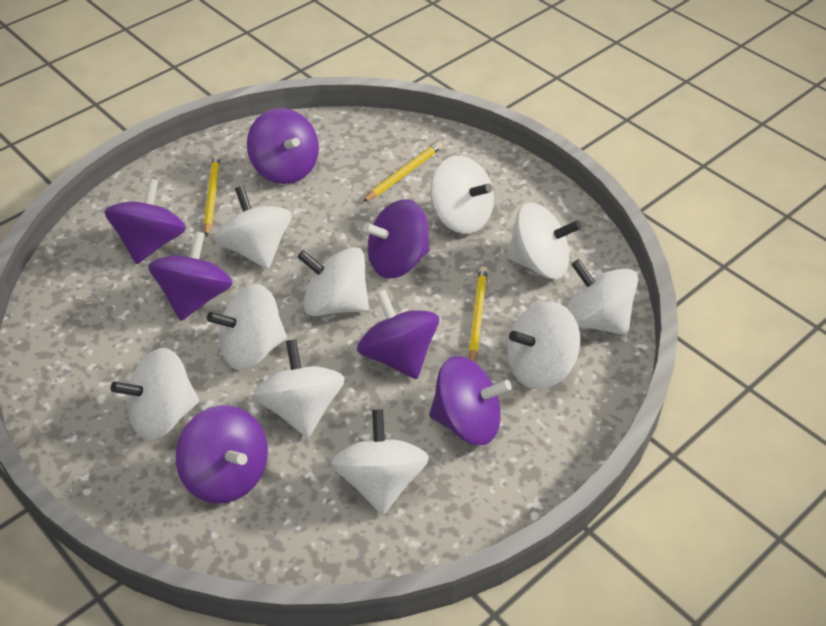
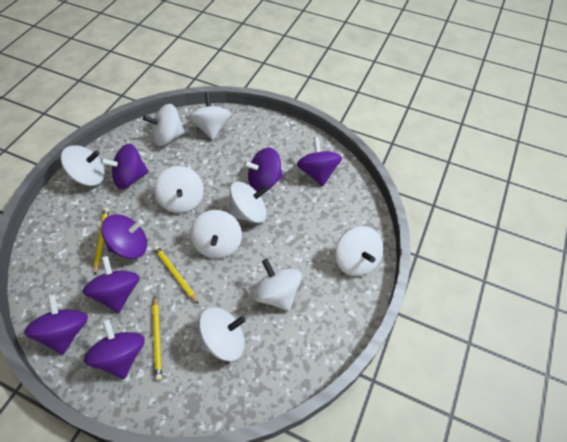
white spinning top: [111,348,199,441] [207,284,287,370] [214,186,292,269] [253,339,345,438] [297,247,369,316] [331,409,429,515] [430,156,494,234] [506,203,581,279] [507,302,580,389] [566,259,638,335] = 10 -> [61,145,105,186] [143,104,186,146] [154,166,204,213] [188,93,231,140] [190,210,242,259] [199,307,246,361] [230,182,269,223] [252,259,302,311] [336,226,383,276] = 9

